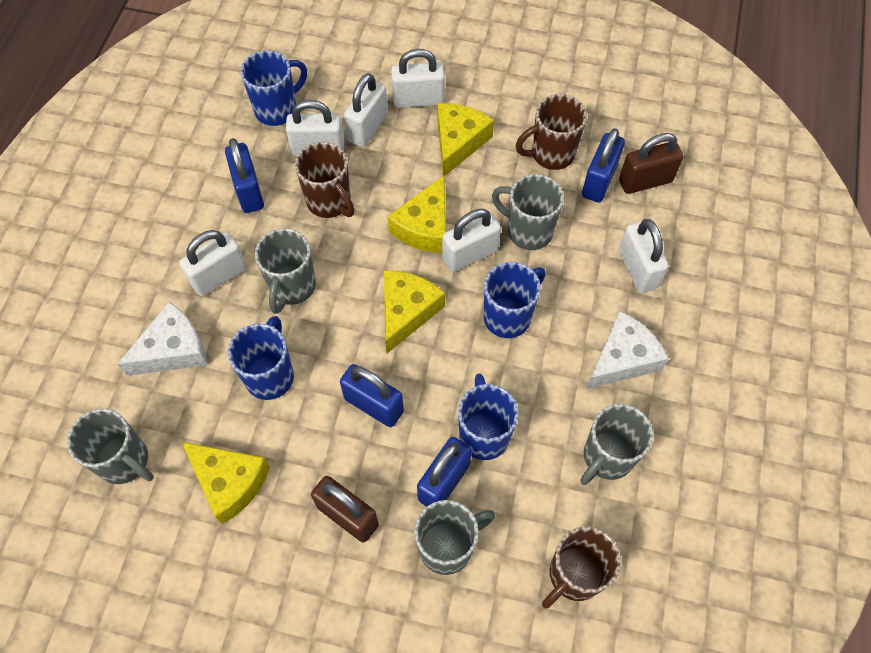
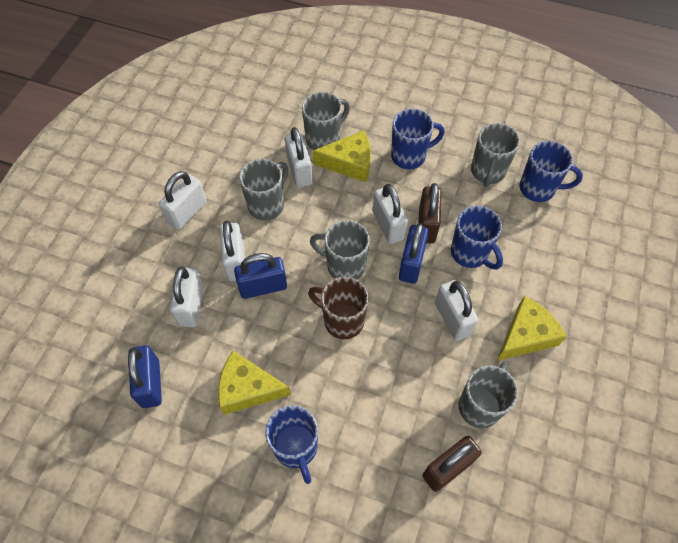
blue padlock: [225,138,264,213] [340,364,404,427] [417,437,472,507] [582,128,625,203] = 4 -> [128,345,162,408] [234,253,287,299] [399,223,429,284] = 3
brown mug: [295,142,354,218] [516,94,587,170] [542,527,621,609] = 3 -> [308,277,369,339] = 1
white cheese: [117,302,207,376] [586,311,669,389] = 2 -> none = 0
yellow cheese: [182,442,270,524] [384,270,445,353] [387,175,446,253] [437,103,494,176] = 4 -> [218,351,291,415] [313,130,371,182] [497,296,567,361] = 3

